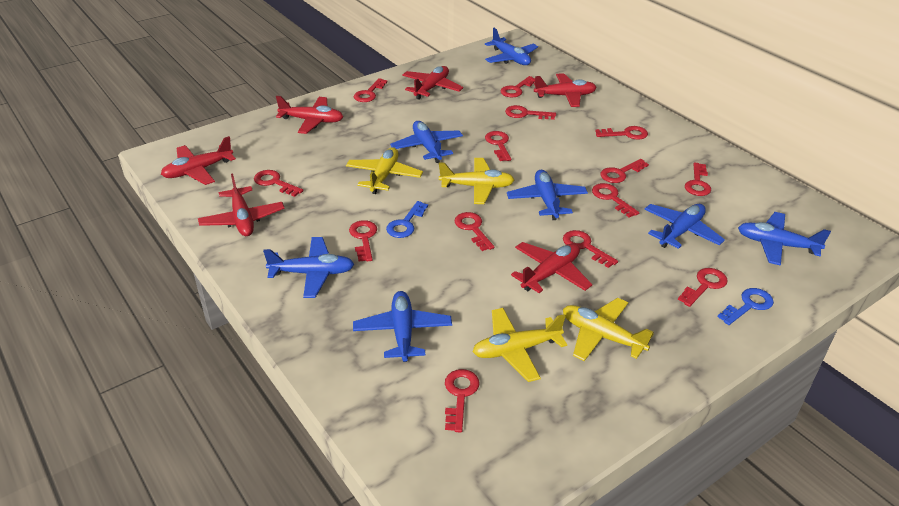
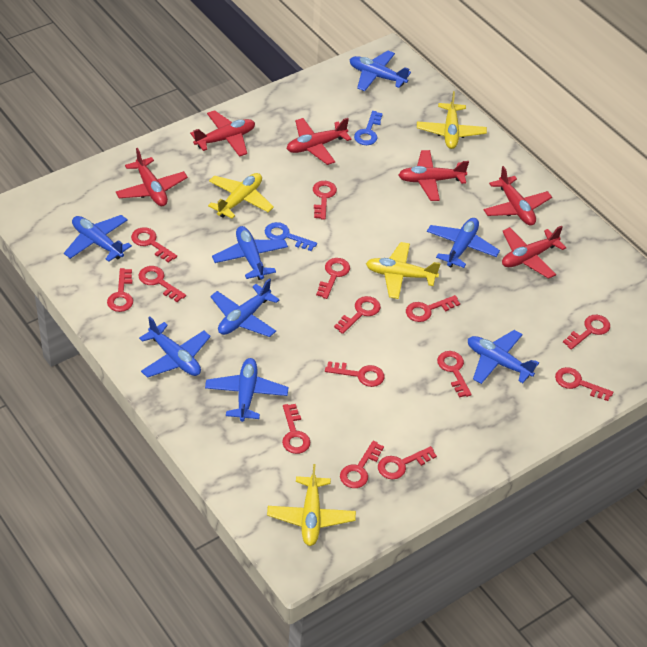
blue plane: [263,237,354,298] [353,291,452,362] [390,121,463,163] [485,28,538,65] [507,170,588,220] [645,204,725,249] [738,212,831,266] = 7 -> [64,215,132,262] [139,317,211,378] [205,358,289,422] [210,278,280,337] [212,226,288,280] [349,50,411,91] [427,218,500,268] [468,330,539,384] = 8

